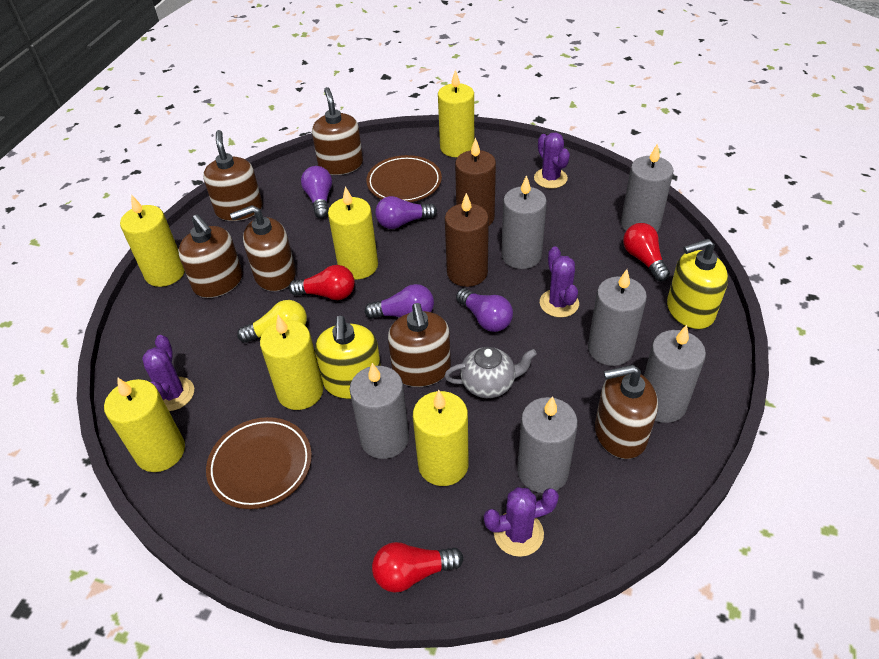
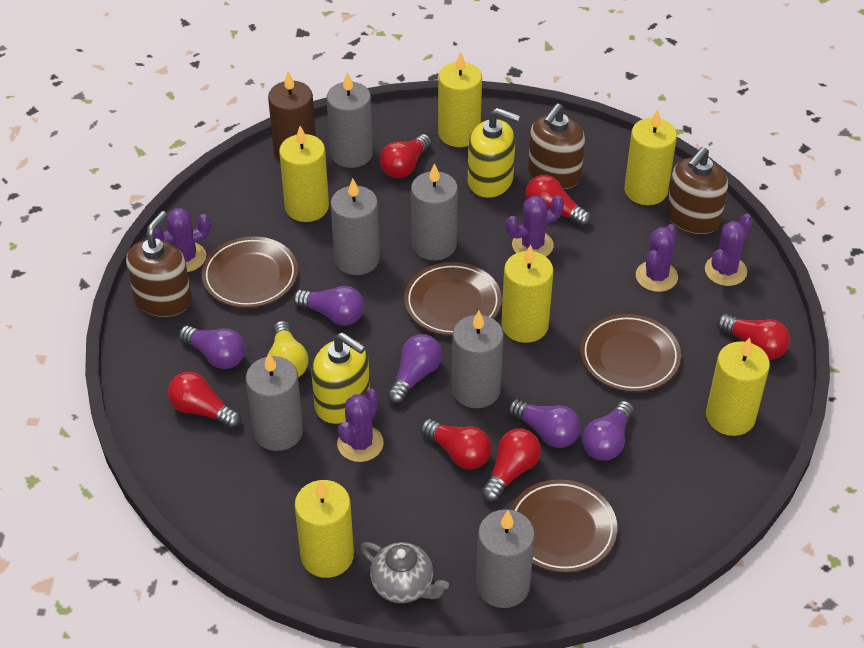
brown candle: [445,193,489,287] [455,138,496,225] = 2 -> [268,71,316,162] = 1
brown plate: [206,417,312,509] [366,155,442,202] = 2 -> [202,236,298,308] [404,262,502,336] [510,479,617,573] [581,314,681,392] = 4
brown soap dispenser: [178,214,243,298] [203,130,263,221] [230,205,296,291] [312,87,363,175] [388,303,451,387] [595,365,658,459] = 6 -> [126,211,192,317] [528,103,585,189] [666,147,728,234] = 3
purple cactus: [142,335,194,411] [484,487,559,557] [534,133,570,189] [540,246,579,318] = 4 -> [154,208,211,272] [337,388,384,462] [506,196,564,257] [636,224,678,292] [705,214,753,286] = 5
purple light bulb: [301,166,332,219] [364,284,434,319] [375,196,437,229] [456,288,513,332] = 4 -> [179,325,245,369] [293,286,364,326] [387,334,442,404] [508,399,581,448] [582,401,634,461] = 5
red light bulb: [289,265,355,300] [372,542,464,593] [623,223,670,281] = 3 -> [168,372,241,428] [380,134,432,178] [421,419,491,469] [481,429,541,502] [525,175,591,227] [717,314,790,360] = 6

